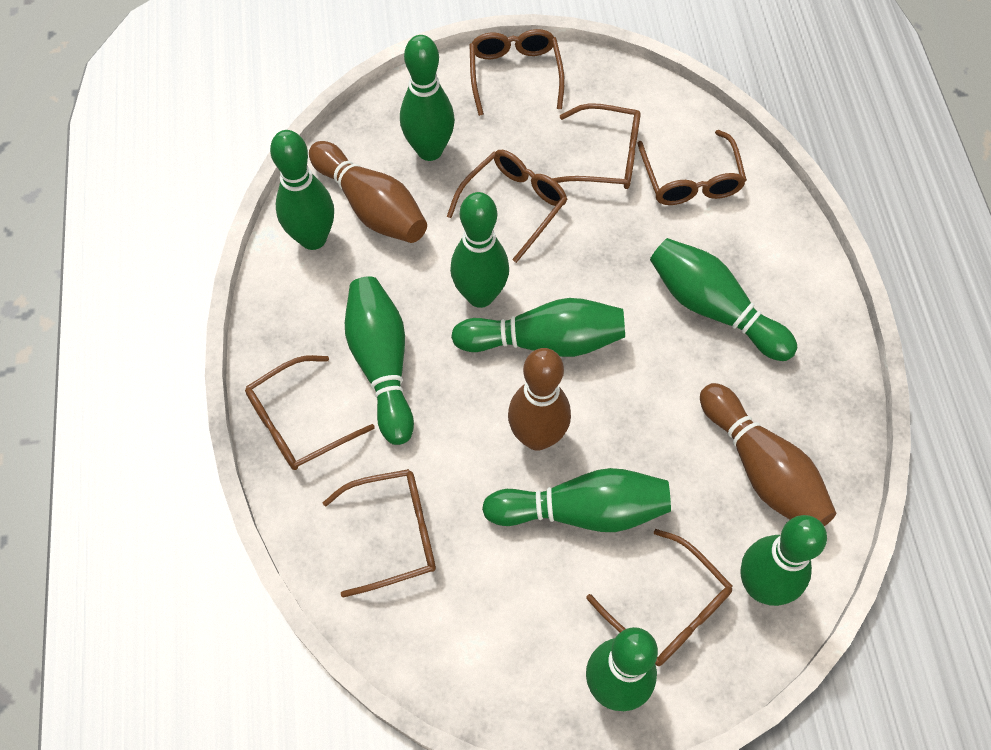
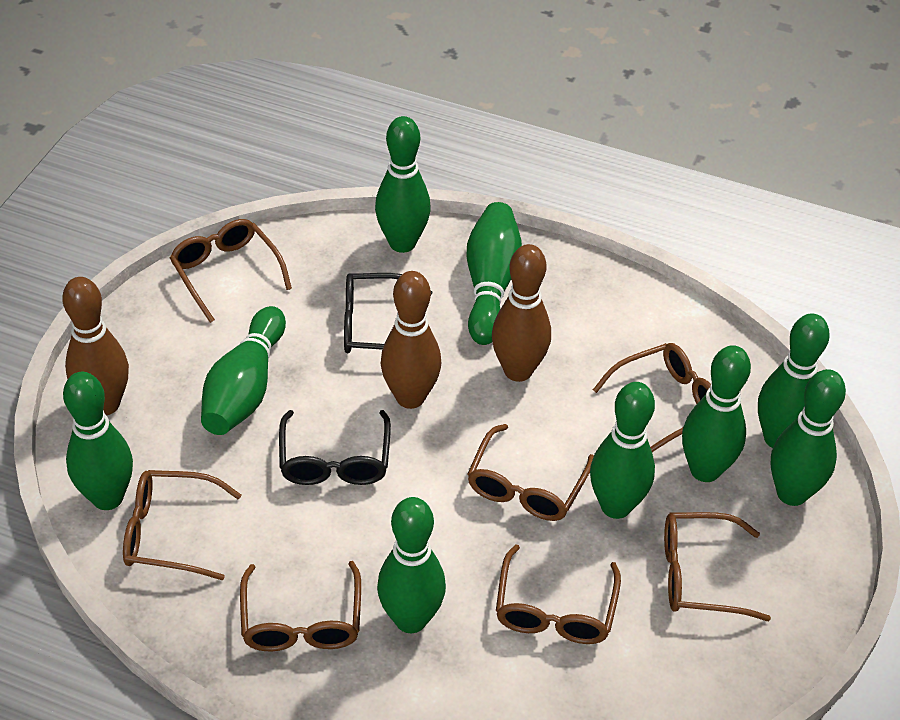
black glasses: none = 0 -> [279,410,391,485] [344,273,432,353] = 2

